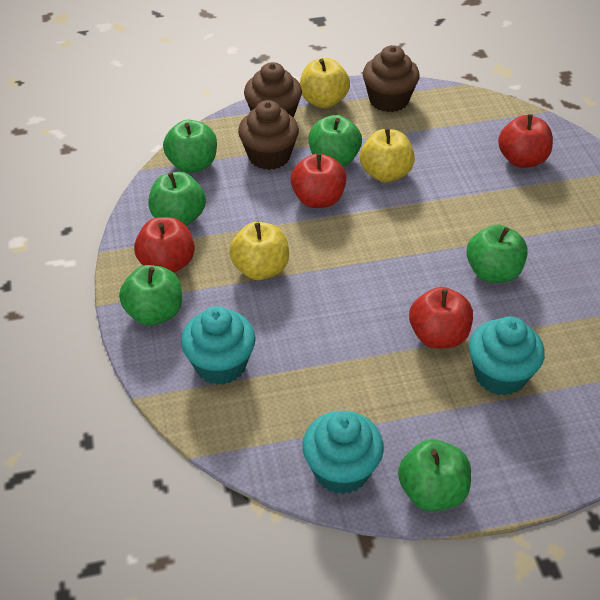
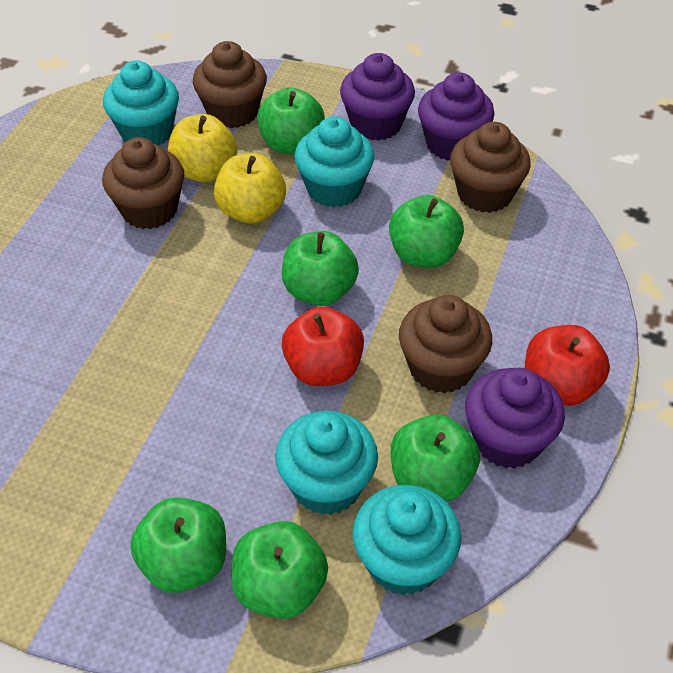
brown cupcake: [238,100,299,170] [244,62,302,118] [363,45,420,112] = 3 -> [102,137,184,229] [193,41,267,128] [399,295,492,393] [450,122,531,213] = 4
purple cupcake: none = 0 -> [340,53,415,141] [418,72,494,161] [465,368,565,469] = 3
red apple: [134,217,195,273] [290,153,347,208] [409,287,473,348] [498,114,553,168] = 4 -> [282,307,364,386] [525,325,610,406] = 2
turquoise cupcake: [181,306,256,385] [302,411,384,494] [469,316,545,396] = 3 -> [103,61,179,146] [275,411,378,515] [295,116,374,207] [352,485,461,595] = 4
yellow apple: [229,222,289,280] [300,58,350,108] [360,128,415,183] = 3 -> [168,114,237,183] [214,153,286,224] = 2

